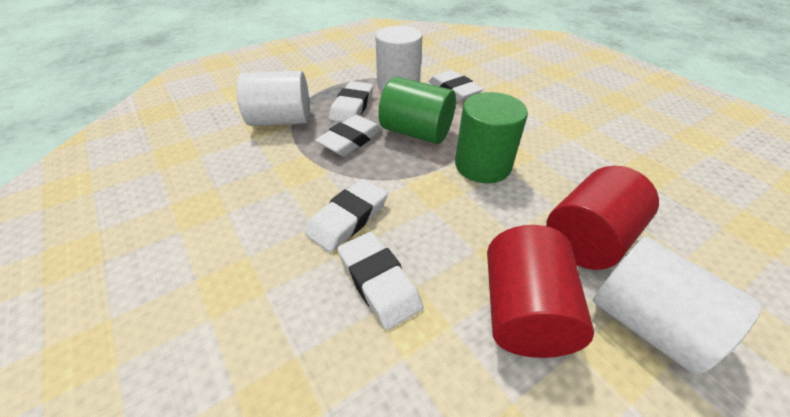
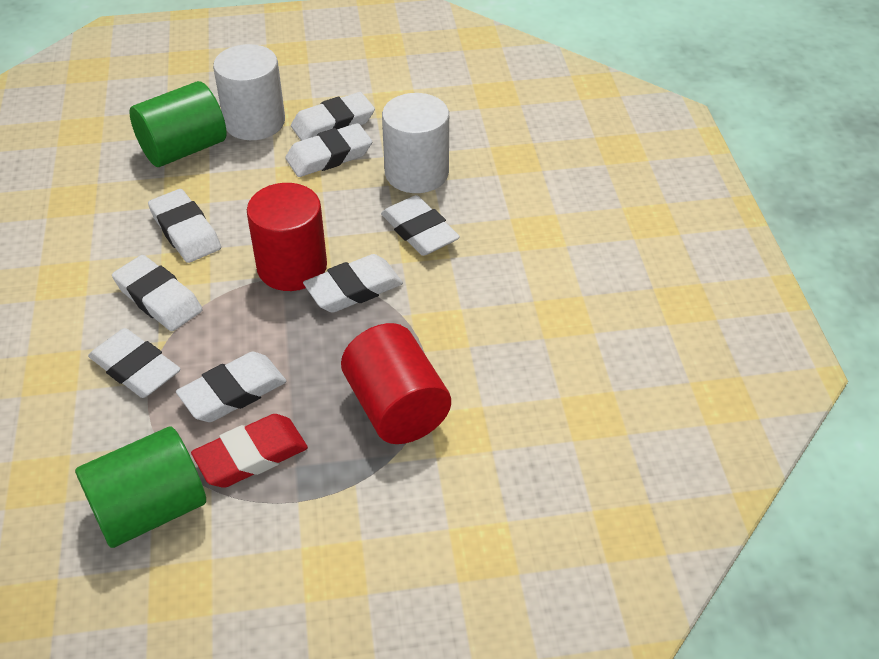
red eraser: none = 0 -> [191,414,308,488] = 1
white cylinder: [237,71,310,126] [375,26,422,92] [593,237,762,375] = 3 -> [213,44,285,140] [382,93,449,193] = 2
white eraser: [305,179,388,252] [315,115,383,156] [329,81,373,123] [337,232,423,330] [428,70,483,102] = 5 -> [88,328,181,398] [112,255,203,331] [148,189,221,263] [176,352,286,422] [285,123,372,177] [291,92,375,141] [303,254,403,313] [381,195,460,256] = 8

